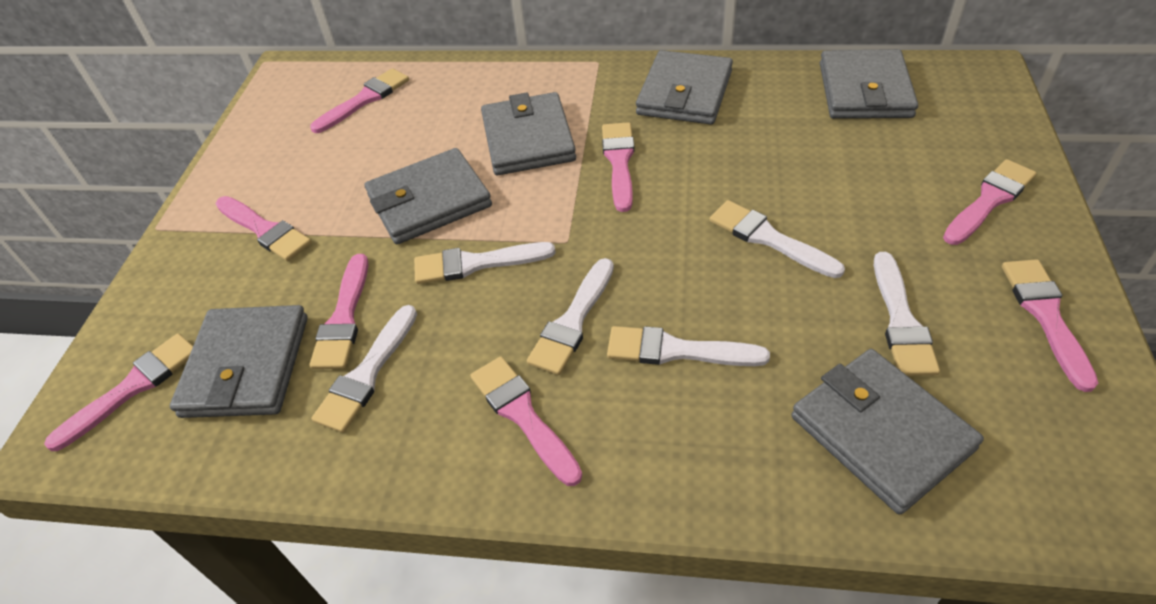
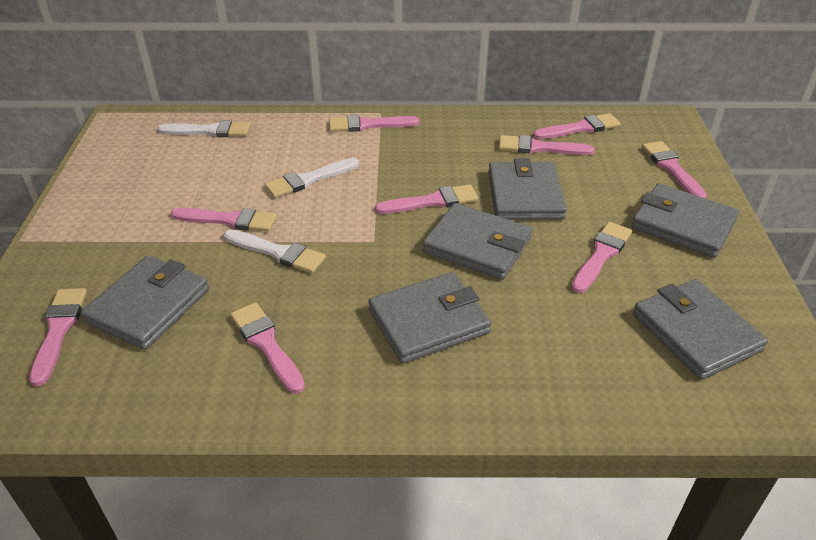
pink brush: [44,333,193,451] [216,196,312,261] [309,254,368,369] [310,68,409,133] [470,356,582,486] [602,122,635,212] [943,159,1036,245] [1002,259,1098,392] = 8 -> [29,288,87,386] [171,208,277,232] [230,302,305,394] [329,115,419,132] [375,184,478,214] [499,135,594,155] [533,113,621,139] [571,222,632,293] [642,141,707,199] = 9
white brush: [311,305,417,433] [414,242,556,284] [527,258,614,375] [607,326,770,366] [709,200,845,278] [874,252,940,376] = 6 -> [157,120,251,137] [224,229,326,273] [264,158,359,198] = 3

